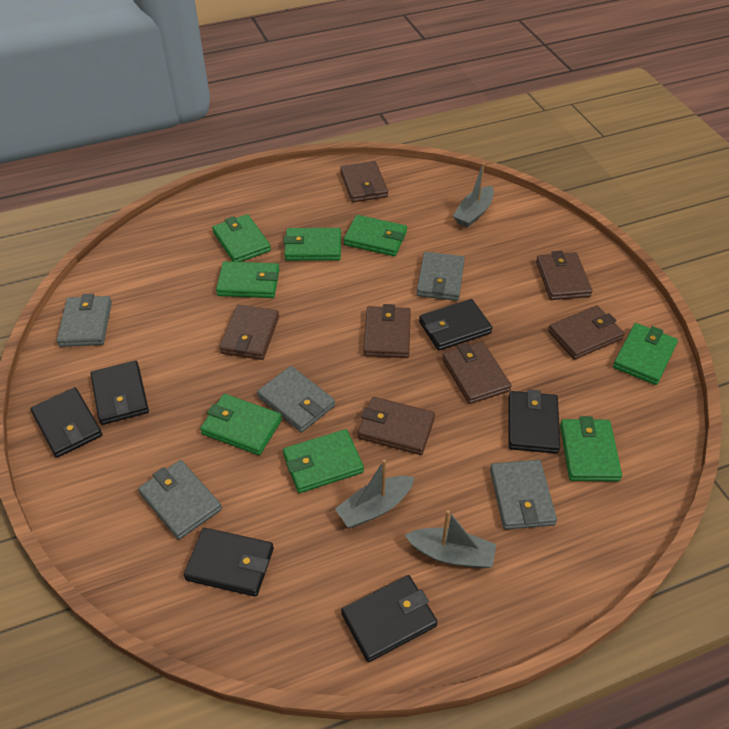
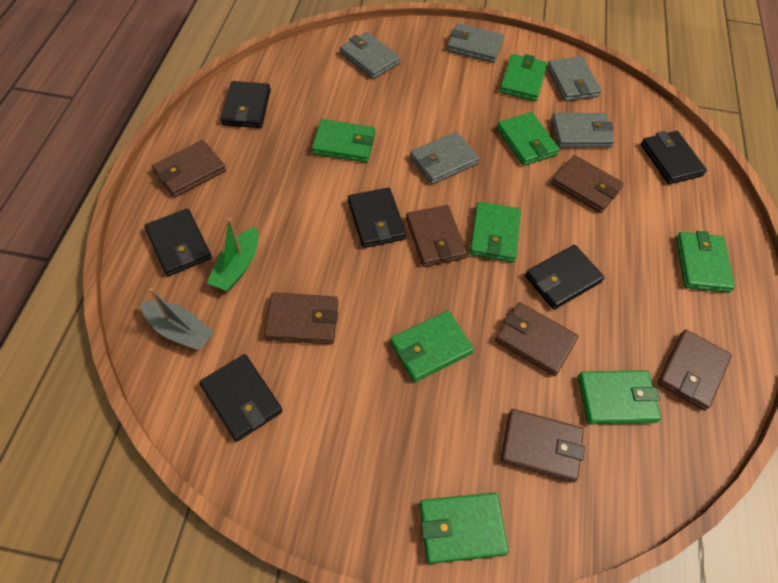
green boat: none = 0 -> [207,218,258,291] = 1
grey boat: [335,459,414,528] [405,510,496,568] [453,162,494,228] = 3 -> [141,288,214,350] = 1

